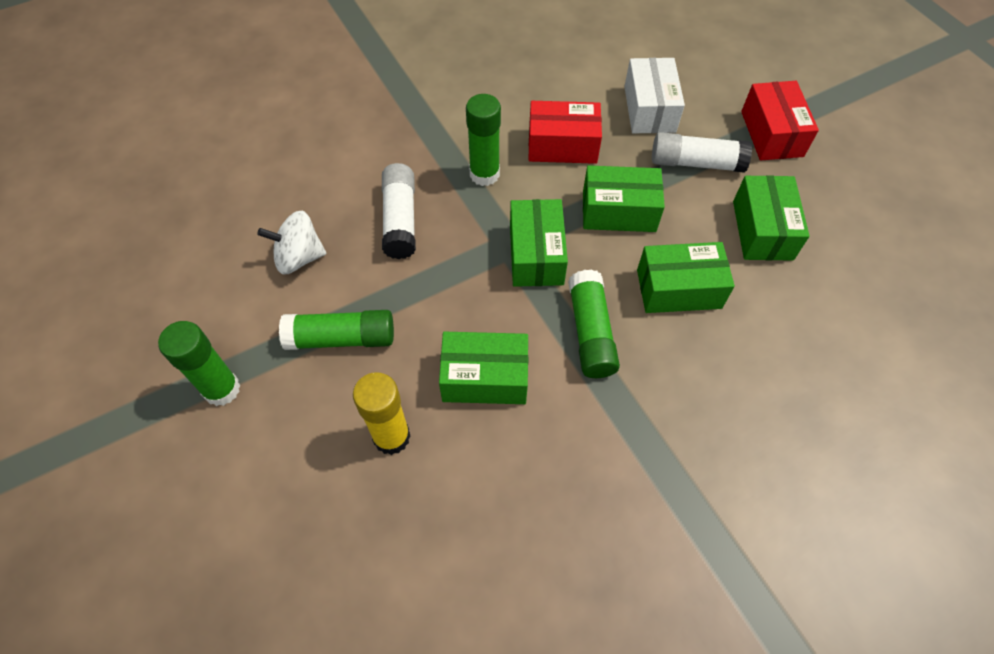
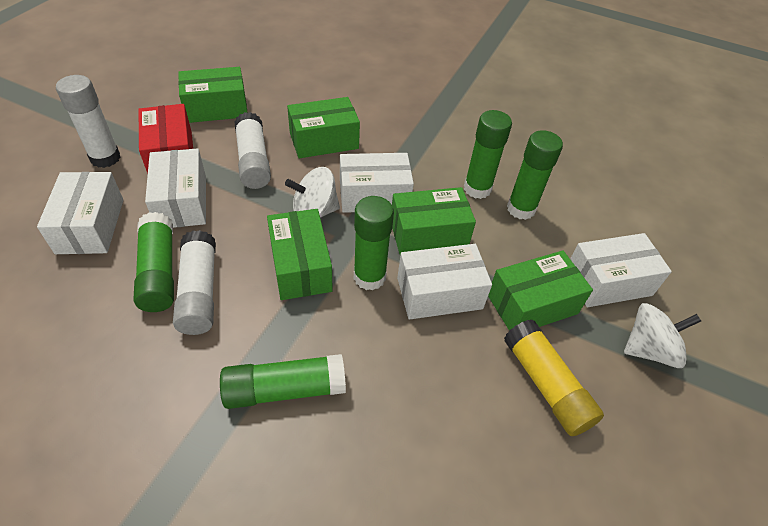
green glue stick: [158,321,240,406] [279,310,394,350] [466,94,501,186] [568,269,620,378] = 4 -> [134,212,174,312] [220,354,346,409] [354,196,394,291] [464,110,512,199] [507,130,563,220] = 5
red box: [529,101,602,164] [741,81,819,161] = 2 -> [138,104,193,174] = 1
white box: [624,58,685,133] = 1 -> [37,172,123,254] [145,148,206,228] [340,153,414,213] [397,244,492,320] [570,233,672,307] = 5
white glue stick: [382,163,416,259] [652,132,752,173] = 2 -> [56,75,120,168] [173,230,216,335] [234,112,271,189] = 3
white spinning top: [257,211,326,274] = 1 -> [285,167,340,218] [624,303,701,368] = 2

